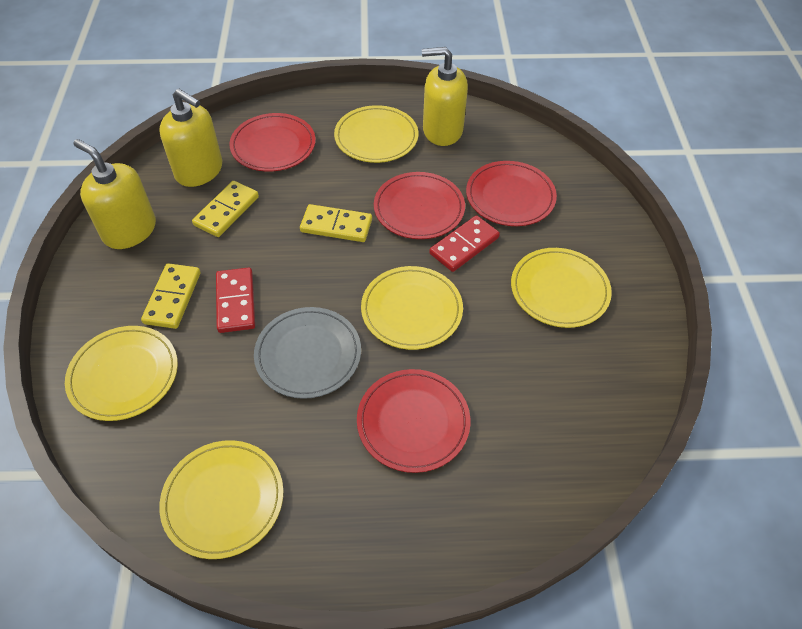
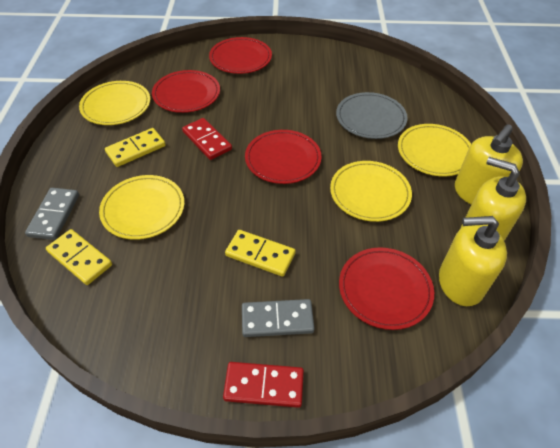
grey domino: none = 0 -> [25,188,79,240] [242,299,315,337] = 2
yellow plate: [65,326,178,421] [159,440,284,559] [334,105,418,163] [361,266,463,350] [511,248,612,328] = 5 -> [79,81,150,125] [99,175,185,240] [330,161,412,222] [398,124,471,177] = 4

